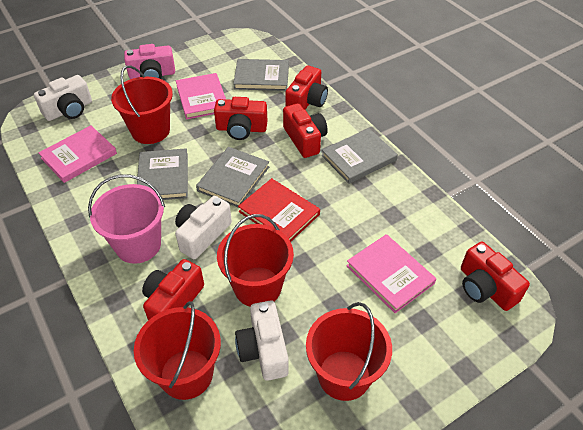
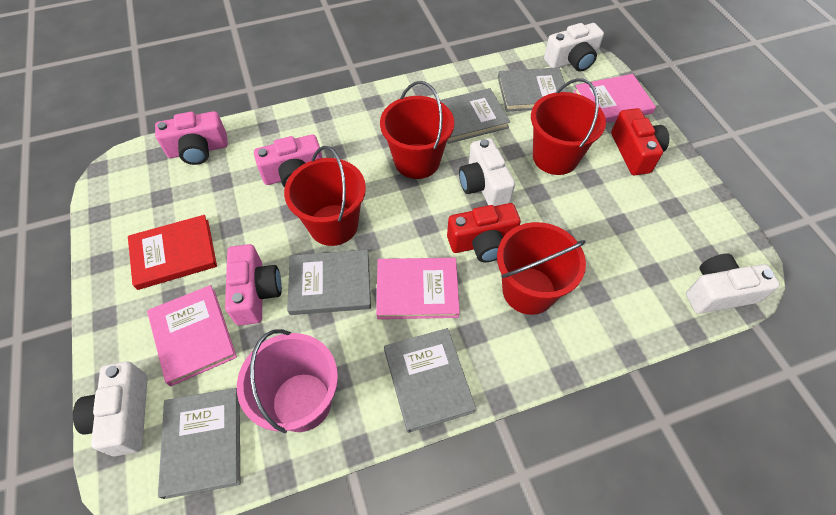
grey book: [137,148,188,200] [196,147,269,208] [233,59,289,91] [322,128,398,184] = 4 -> [158,388,240,499] [287,250,371,315] [384,328,476,433] [440,88,510,144] [498,67,568,112] = 5
pink camera: [124,44,175,79] = 1 -> [155,111,228,165] [225,244,282,326] [254,134,323,188] = 3
red camera: [142,259,204,320] [214,97,268,140] [283,103,328,158] [285,65,328,109] [461,241,530,311] = 5 -> [447,203,521,262] [611,108,669,175] = 2
white camera: [34,75,92,121] [175,196,232,259] [235,300,289,381] = 3 -> [73,362,148,456] [459,138,515,206] [544,23,604,72] [686,253,780,314] = 4

